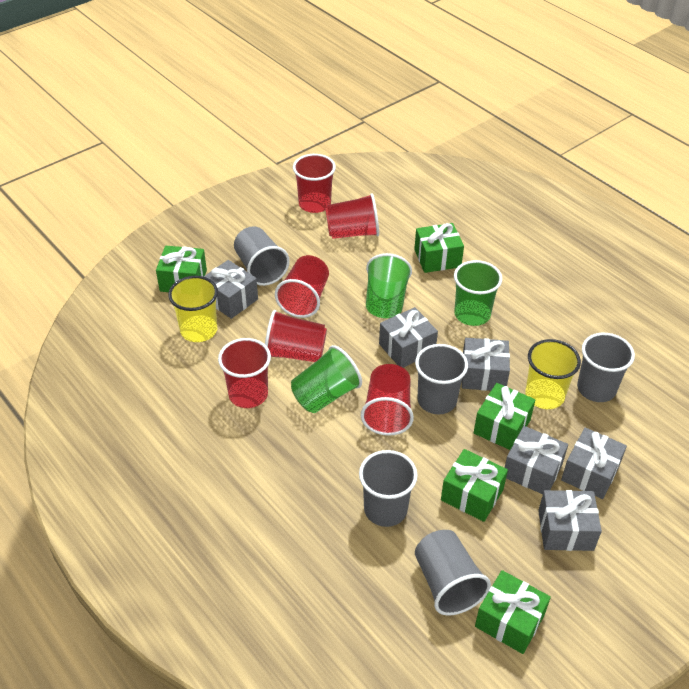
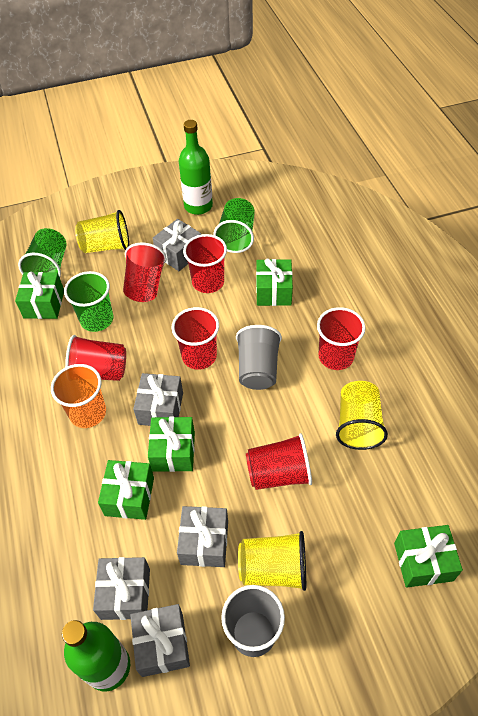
green bottle: none = 0 -> [62,620,130,692] [179,120,213,215] = 2
grey cup: [234,226,290,286] [359,450,418,527] [415,344,468,414] [415,530,491,616] [577,333,635,402] = 5 -> [221,585,285,657] [236,325,282,390] = 2
grey gift: [203,260,258,319] [379,307,438,368] [462,338,510,391] [505,426,568,494] [538,490,602,551] [561,427,627,499] = 6 -> [93,557,150,620] [130,604,190,677] [133,373,183,426] [153,219,201,271] [177,506,228,567] = 5
orange cup: none = 0 -> [51,364,106,428] = 1
yellow cup: [168,276,218,342] [525,339,581,409] = 2 -> [75,210,129,253] [238,531,306,591] [336,381,388,450] = 3

